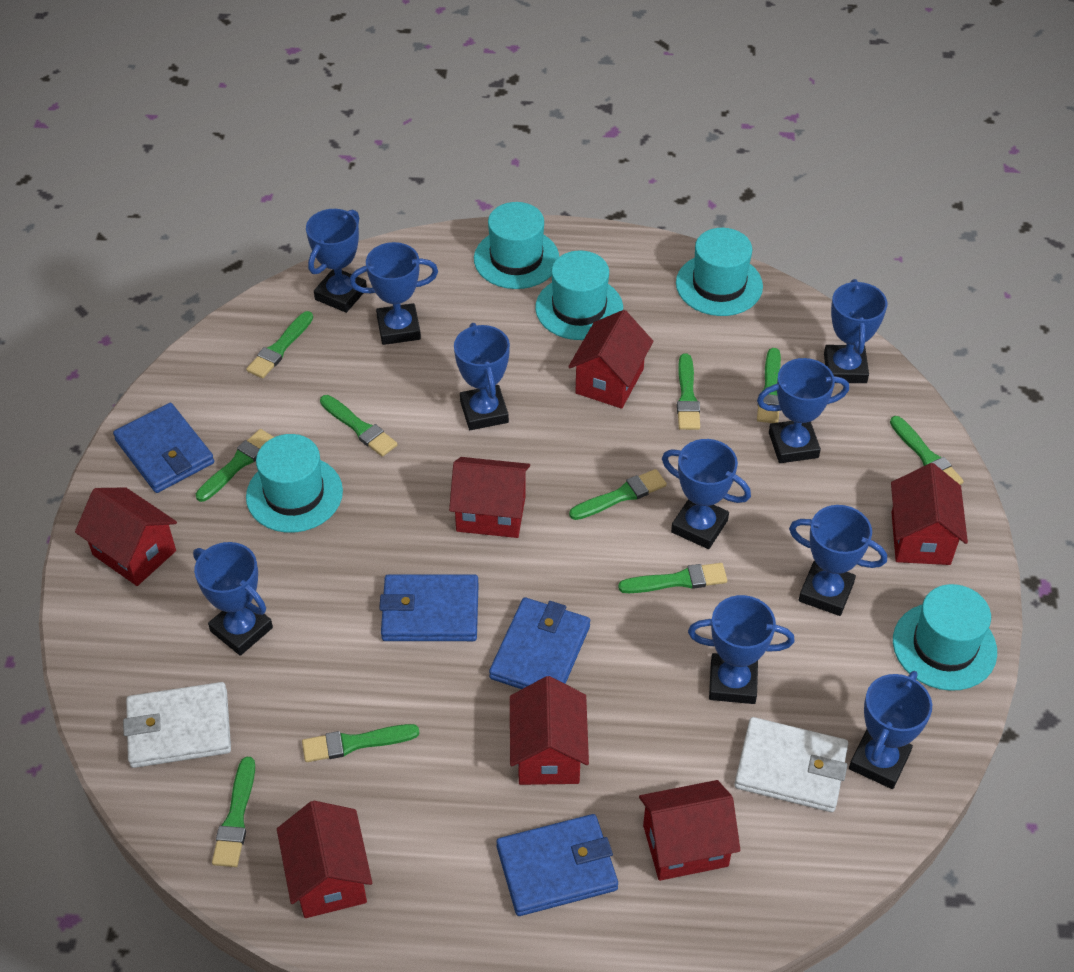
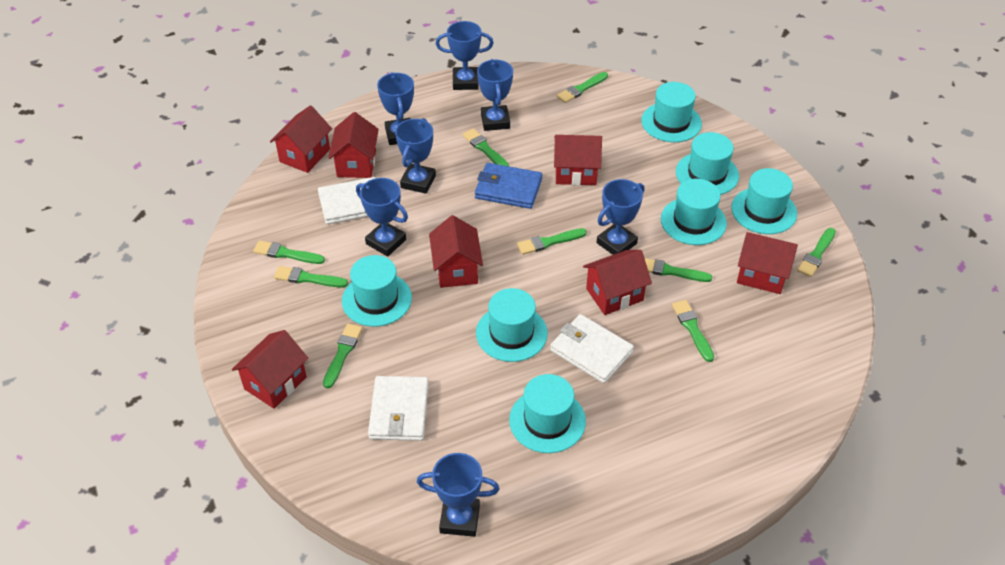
blue trophy: [193,542,273,656] [306,209,367,313] [350,242,438,345] [454,323,510,430] [662,439,751,549] [688,595,795,704] [757,358,849,463] [789,505,887,616] [824,279,887,383] [849,671,932,789] = 10 -> [356,178,408,257] [377,72,414,145] [395,118,436,194] [417,453,500,537] [436,21,494,90] [477,59,513,131] [597,179,644,255] = 7
blue wallet: [113,403,214,493] [379,574,479,641] [489,597,590,689] [496,814,618,916] = 4 -> [475,163,542,209] = 1
green brush: [196,429,274,502] [212,756,255,867] [246,311,313,378] [302,724,419,762] [320,395,398,457] [569,469,667,520] [618,563,727,593] [677,354,700,430] [757,348,781,423] [890,416,964,485] = 10 -> [253,240,325,264] [274,266,348,288] [323,324,362,388] [463,129,509,166] [517,228,587,255] [557,72,608,103] [645,258,713,282] [672,300,714,362] [797,228,836,277] = 9
turquoise hat: [246,434,343,533] [474,202,559,289] [535,251,623,340] [676,228,763,316] [893,584,997,691] = 5 -> [342,255,412,327] [476,288,548,362] [509,374,586,453] [641,82,702,142] [661,179,727,245] [676,132,739,195] [731,168,797,234] = 7
white wallet: [123,682,231,768] [734,717,848,812] = 2 -> [318,177,376,225] [368,376,429,441] [550,314,634,383] = 3

